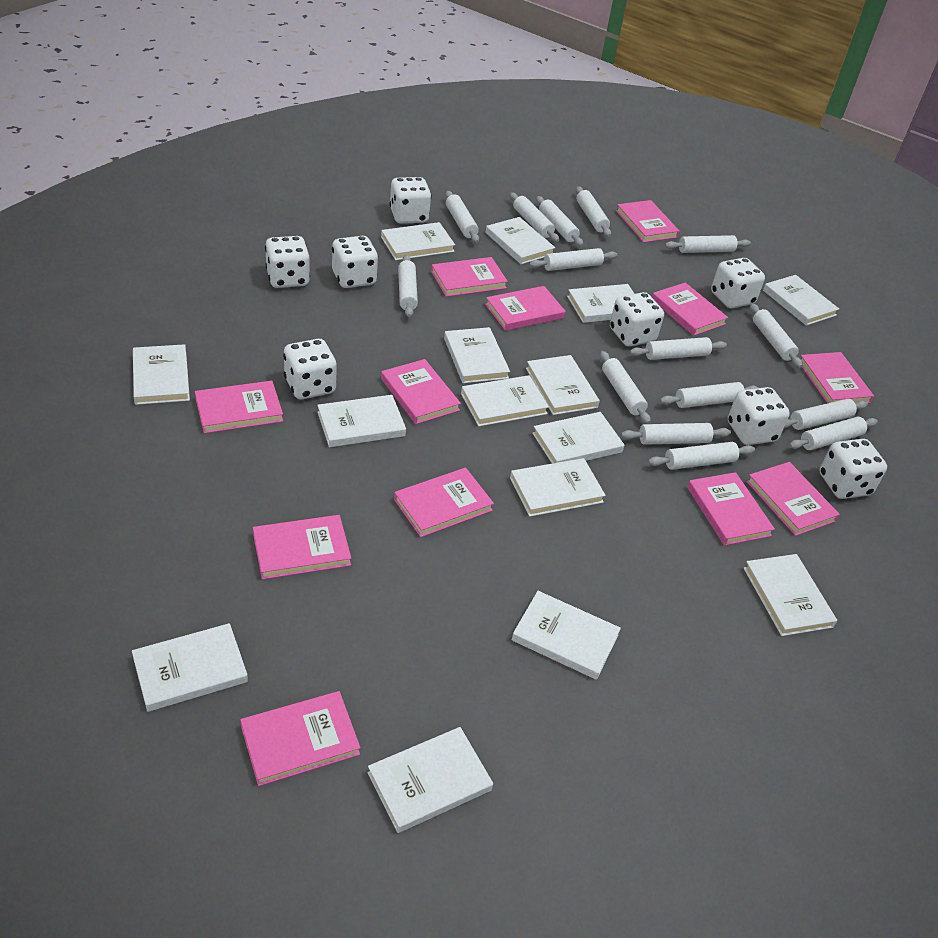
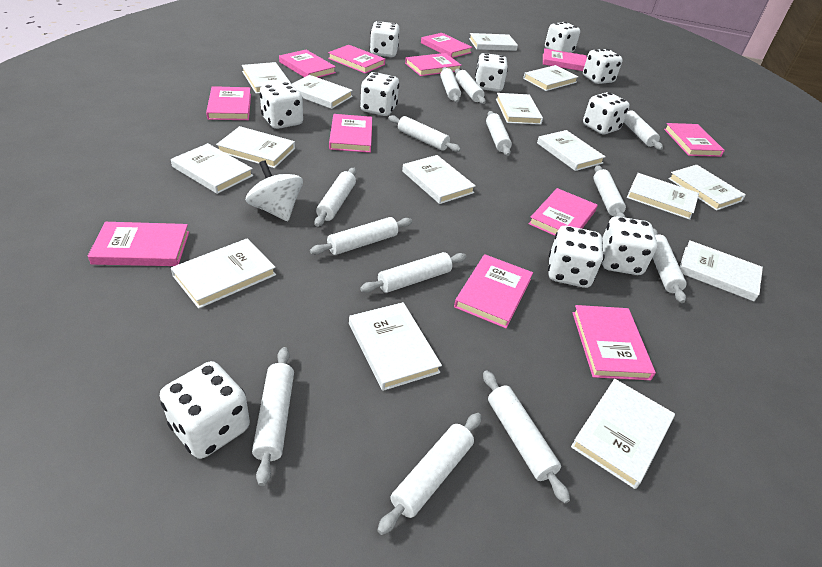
white dice: [265,236,310,288] [283,339,337,399] [332,236,378,288] [389,177,432,224] [610,292,664,346] [711,258,765,308] [728,387,790,445] [820,439,887,499] = 8 -> [160,361,250,459] [260,82,303,129] [360,72,399,116] [370,21,400,57] [475,53,508,92] [545,22,580,53] [548,226,603,288] [583,49,623,84] [583,92,629,135] [602,216,657,275] = 10
white rolling pin: [398,255,418,317] [445,191,479,243] [510,192,559,242] [529,248,617,271] [536,196,583,247] [576,186,611,237] [600,351,651,424] [621,423,731,445] [630,337,727,360] [648,442,755,470] [660,382,759,408] [665,235,751,253] [750,303,802,368] [784,399,868,430] [789,417,878,450] = 15 -> [252,347,294,486] [310,217,412,255] [315,168,356,227] [360,252,467,293] [377,413,482,535] [388,115,461,152] [440,67,461,103] [455,69,486,104] [483,371,570,503] [486,111,512,156] [593,165,626,217] [624,110,663,150] [652,228,687,303] = 13
white spinning top: none = 0 -> [245,160,303,221] = 1

